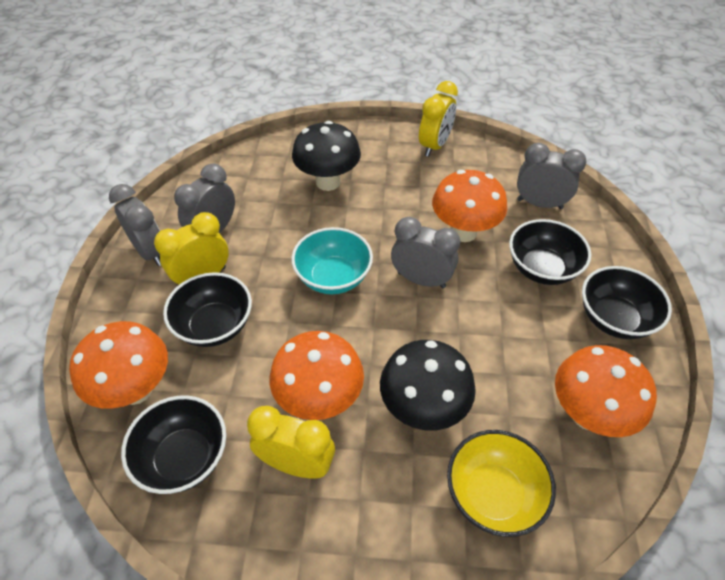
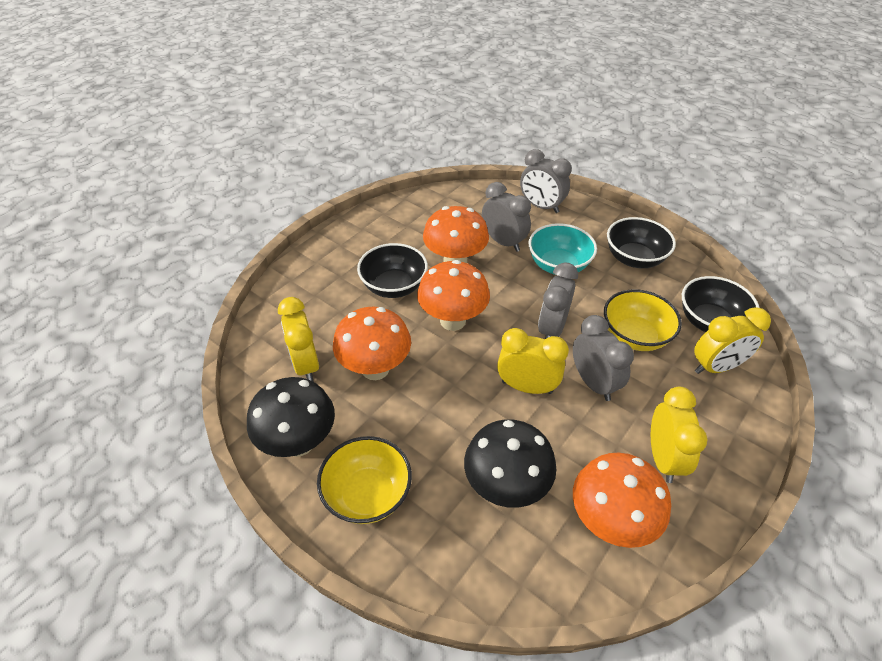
black bowl: [121,395,226,494] [163,272,252,347] [509,219,591,285] [582,266,672,339] = 4 -> [357,243,428,298] [607,217,676,268] [682,276,759,332] = 3
yellow bowl: [447,430,556,537] = 1 -> [317,436,412,524] [604,289,682,351] = 2
yellow clock: [154,212,229,285] [247,406,335,479] [419,81,458,157] = 3 -> [278,297,319,381] [497,328,569,394] [651,386,708,483] [694,307,771,374] = 4

